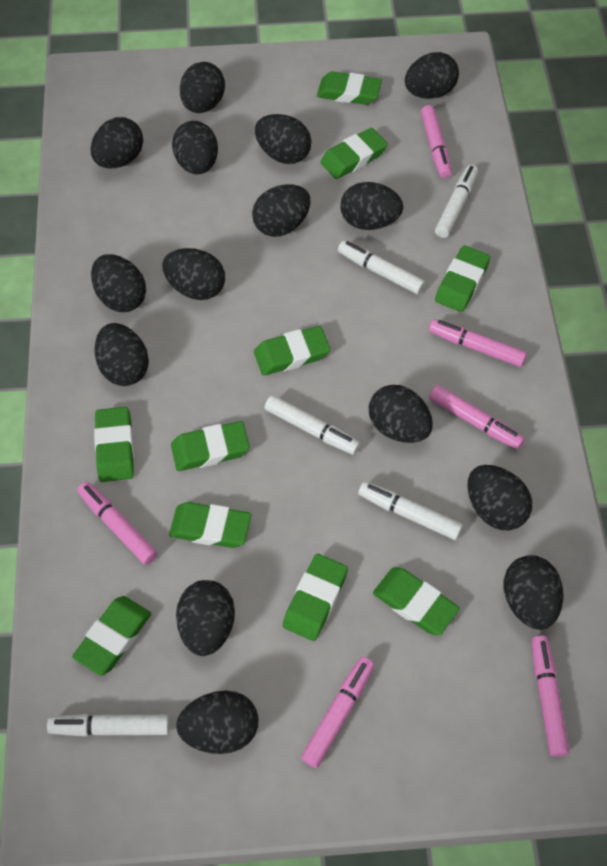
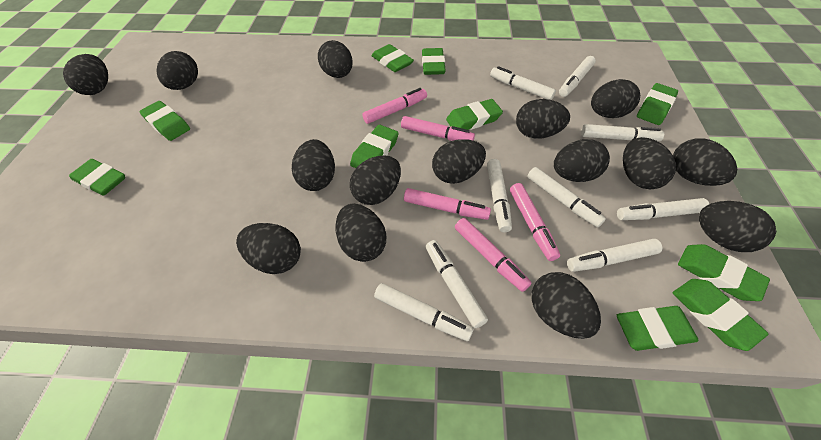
pink marker: [77,482,157,565] [301,657,374,768] [421,105,452,179] [429,319,527,367] [429,385,525,450] [531,635,570,757] = 6 -> [362,88,427,124] [401,116,475,141] [404,188,491,220] [455,218,531,292] [510,183,560,261] = 5
white marker: [47,714,170,737] [265,395,360,455] [338,241,425,295] [358,482,463,540] [435,165,478,238] = 5 -> [374,283,474,341] [426,240,488,328] [487,159,512,232] [490,66,556,100] [527,167,606,227] [559,56,596,97] [567,239,663,272] [581,124,664,141] [617,198,709,220] = 9

